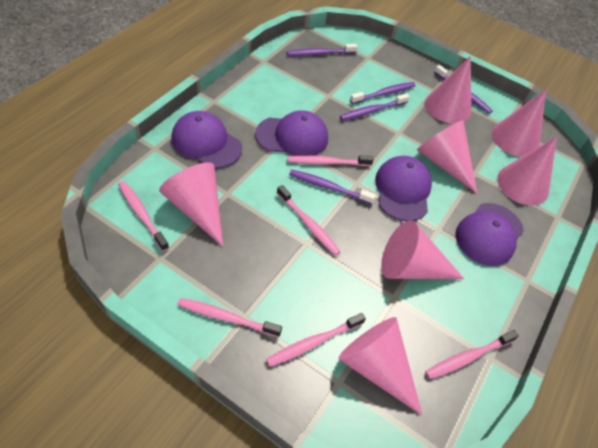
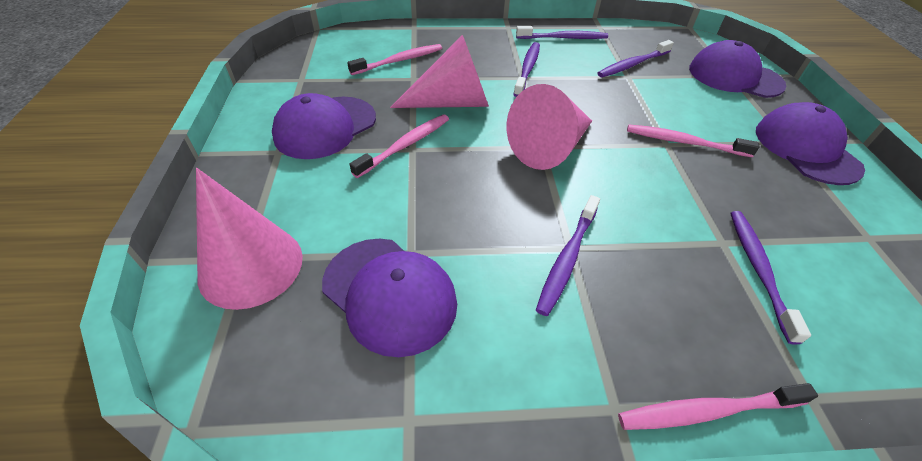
pink cone: [159,162,223,247] [338,317,422,415] [381,220,464,279] [417,120,477,193] [425,56,471,124] [492,90,546,157] [497,136,557,205] = 7 -> [196,168,303,310] [390,35,489,108] [507,84,592,170] = 3
pink toothbrush: [118,181,169,251] [177,298,282,337] [266,313,366,367] [277,185,341,256] [287,155,374,166] [425,330,519,379] = 6 -> [347,44,442,75] [349,114,449,178] [618,383,818,430] [627,124,759,157] = 4

